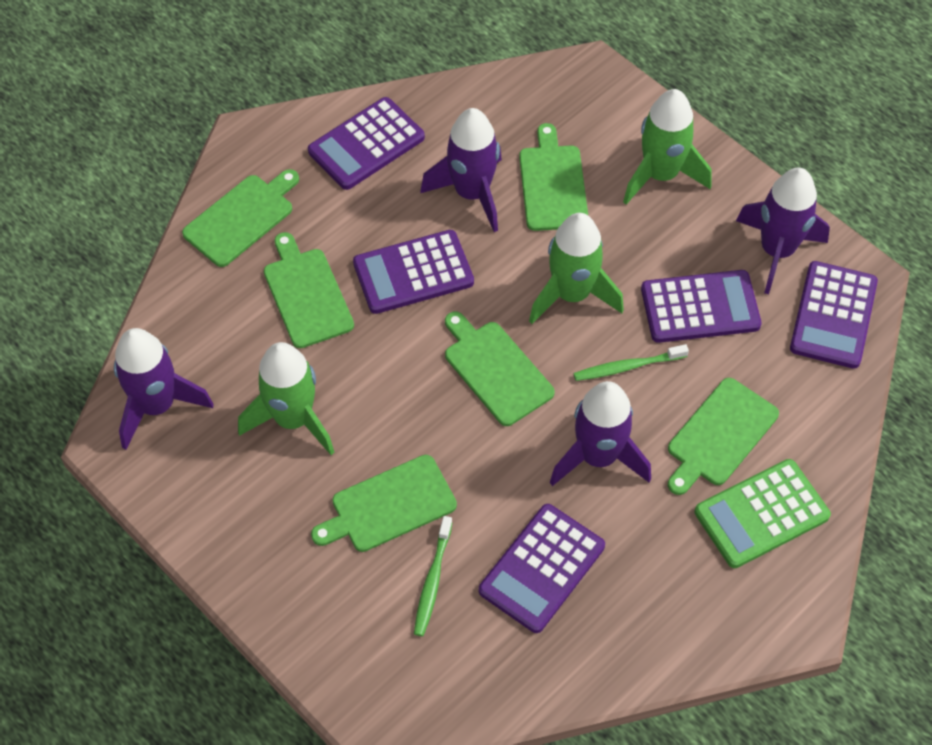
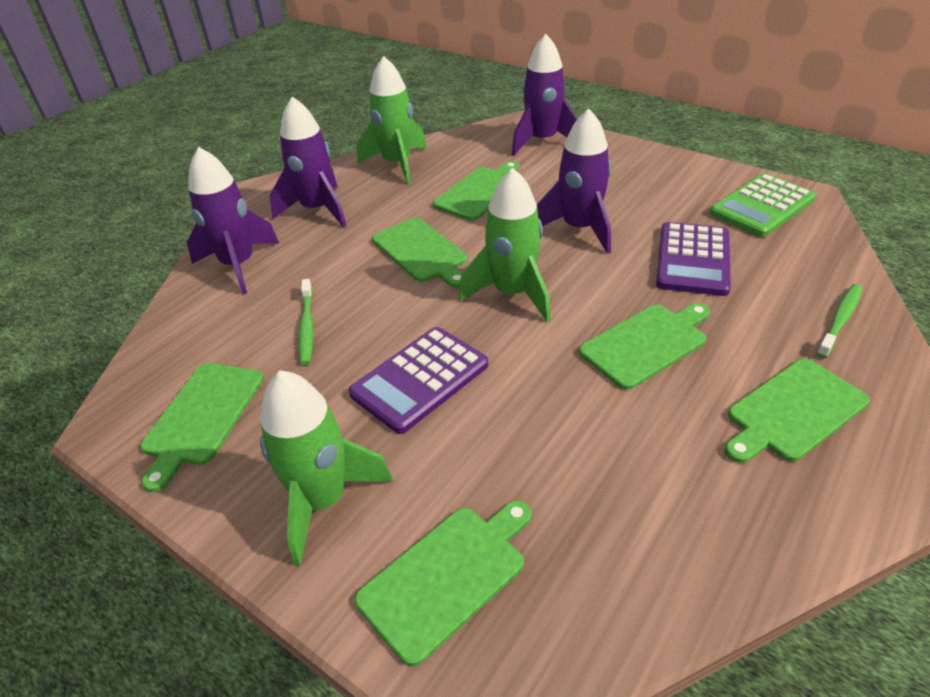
purple calculator: [308,97,425,190] [353,230,474,314] [479,504,605,633] [641,270,762,343] [790,261,878,369] = 5 -> [349,327,488,434] [656,222,731,296] = 2

